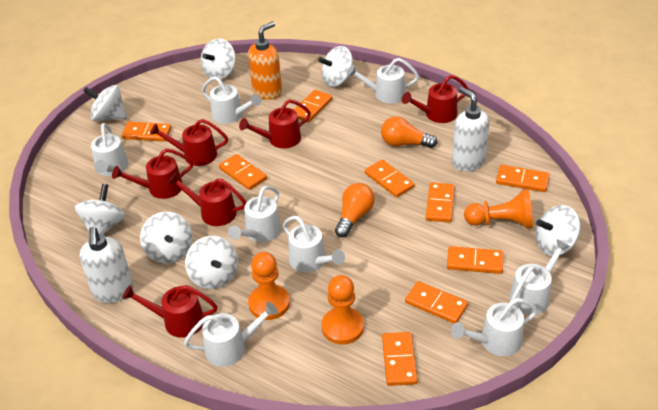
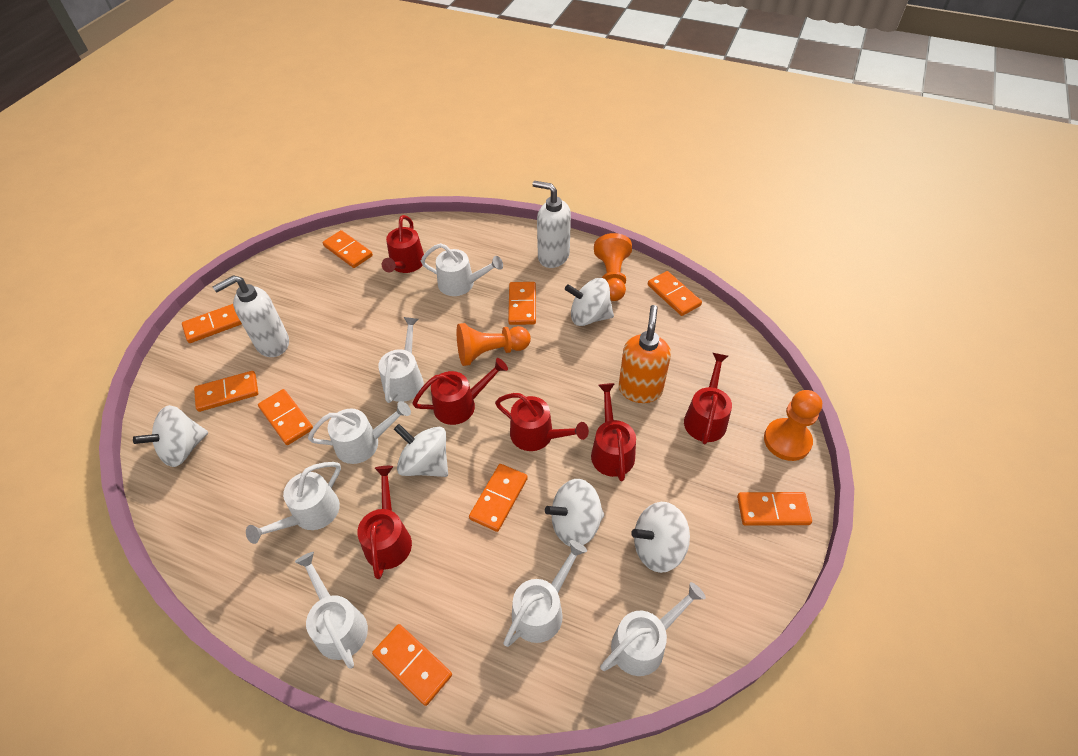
orange light bulb: [335,183,375,237] [381,116,438,148] = 2 -> none = 0
white spinning top: [75,184,125,234] [83,85,127,121] [140,212,192,263] [185,236,238,289] [201,39,236,79] [318,46,353,87] [536,205,581,256] = 7 -> [133,405,208,467] [394,424,448,477] [545,479,604,546] [565,278,614,326] [631,502,690,573] = 5
white watering can: [91,123,128,176] [184,302,278,367] [202,76,261,124] [228,186,281,242] [283,216,345,272] [347,58,419,103] [451,298,538,356] [509,239,570,315] = 8 -> [246,462,341,544] [295,552,368,669] [308,401,411,464] [378,317,424,403] [421,243,503,296] [503,540,587,647] [600,582,706,676] = 7

